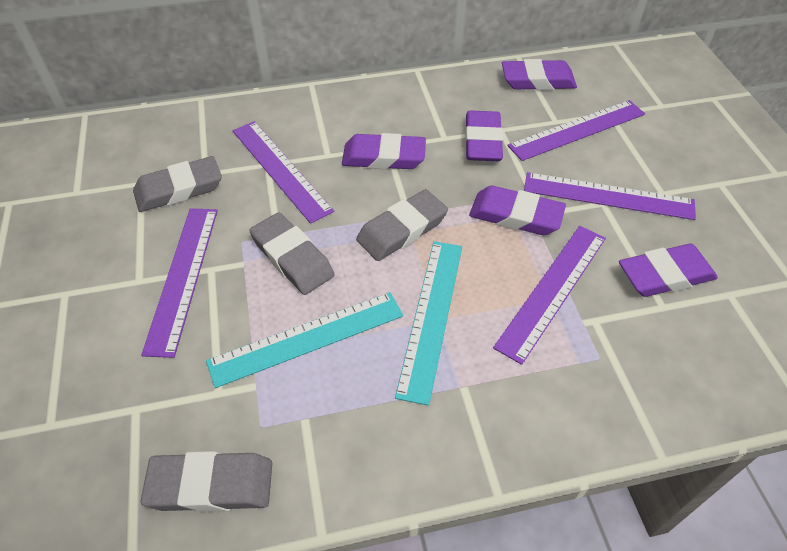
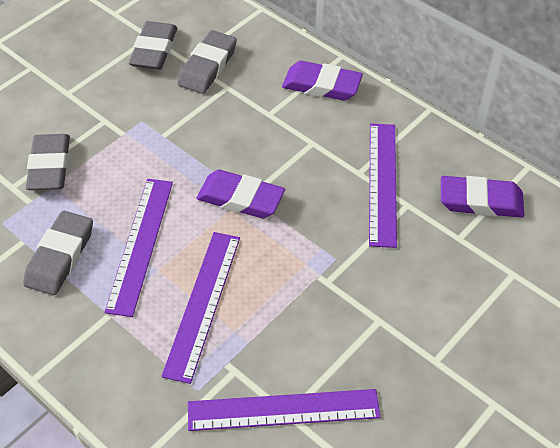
purple eraser: [342,133,426,169] [465,110,503,161] [469,185,566,235] [502,59,577,90] [619,243,718,297] = 5 -> [196,170,285,218] [282,61,363,101] [441,176,524,218] = 3
purple ruler: [141,208,218,358] [233,121,334,224] [493,226,606,365] [507,100,645,161] [524,172,696,220] = 5 -> [104,179,173,317] [161,232,240,384] [188,389,380,431] [369,124,397,248] = 4
turquoise ruler: [206,292,403,388] [395,241,462,406] = 2 -> none = 0

